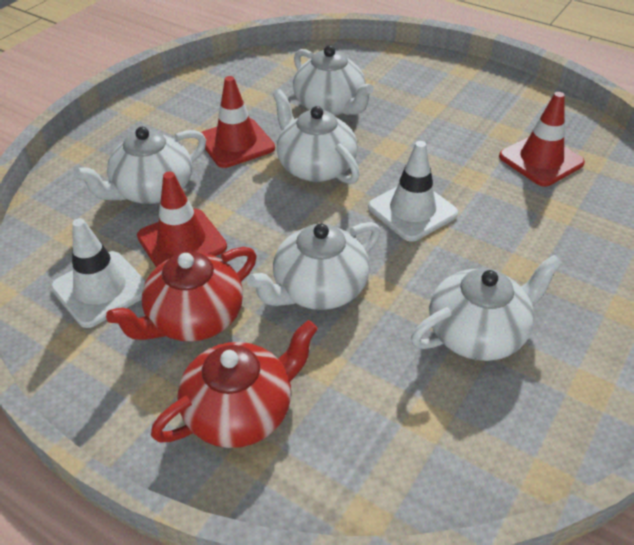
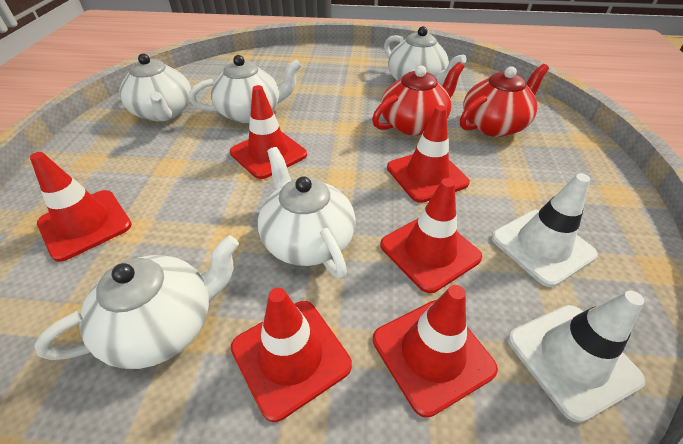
red traffic cone: [137,172,227,267] [201,76,275,168] [499,92,585,187] = 3 -> [30,152,132,262] [230,85,307,179] [231,288,352,422] [373,285,498,418] [380,178,482,293] [387,105,470,203] = 6

